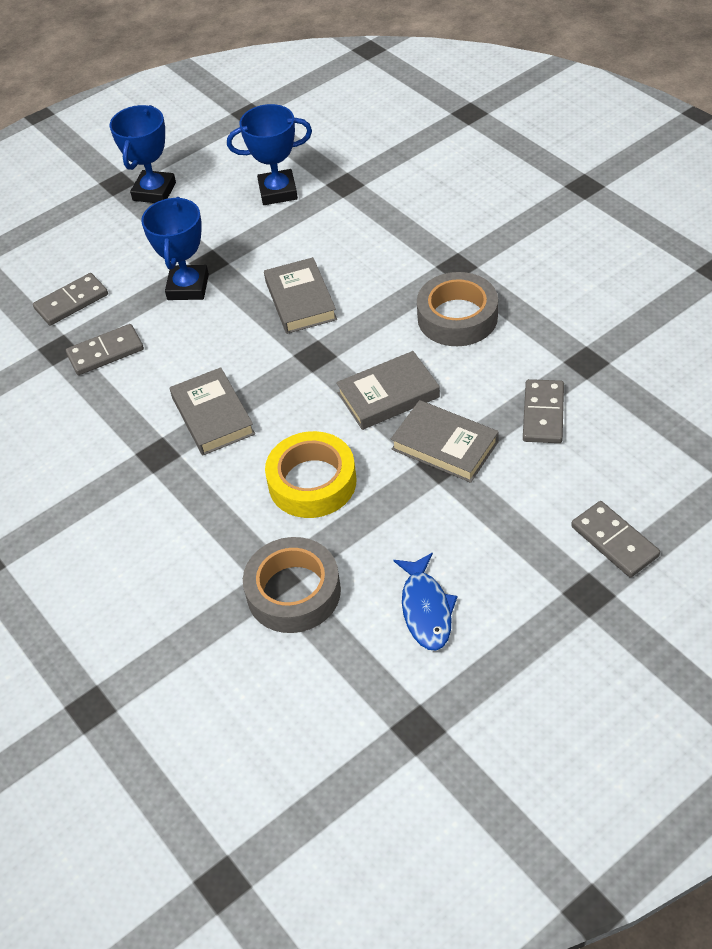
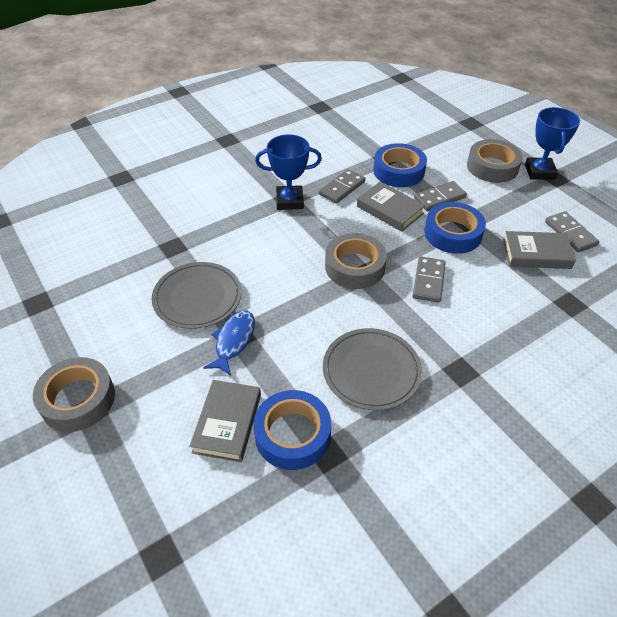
blue tape: none = 0 -> [253,390,331,470] [373,143,427,187] [424,202,486,254] = 3
blue trophy: [109,105,176,203] [141,197,209,300] [227,104,312,205] = 3 -> [255,134,322,210] [525,107,580,180] = 2
grey book: [170,367,255,455] [264,257,337,334] [336,351,440,430] [391,400,499,483] = 4 -> [189,380,261,462] [357,182,425,232] [503,231,576,269] = 3
grey plate: none = 0 -> [152,262,242,329] [323,328,422,410] = 2
grey tape: [243,537,341,633] [417,272,498,346] = 2 -> [33,357,115,432] [325,233,387,289] [467,139,523,183] = 3
yellow tape: [265,431,357,518] = 1 -> none = 0

